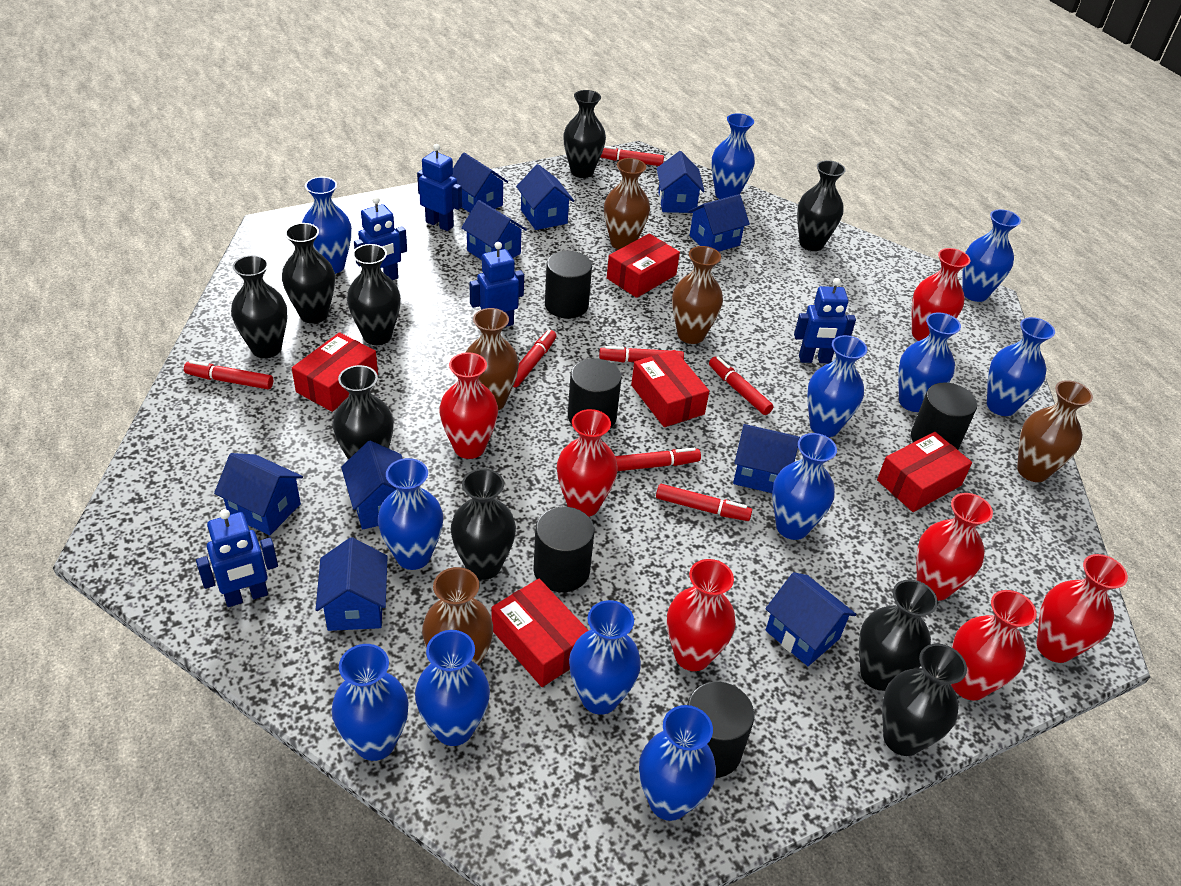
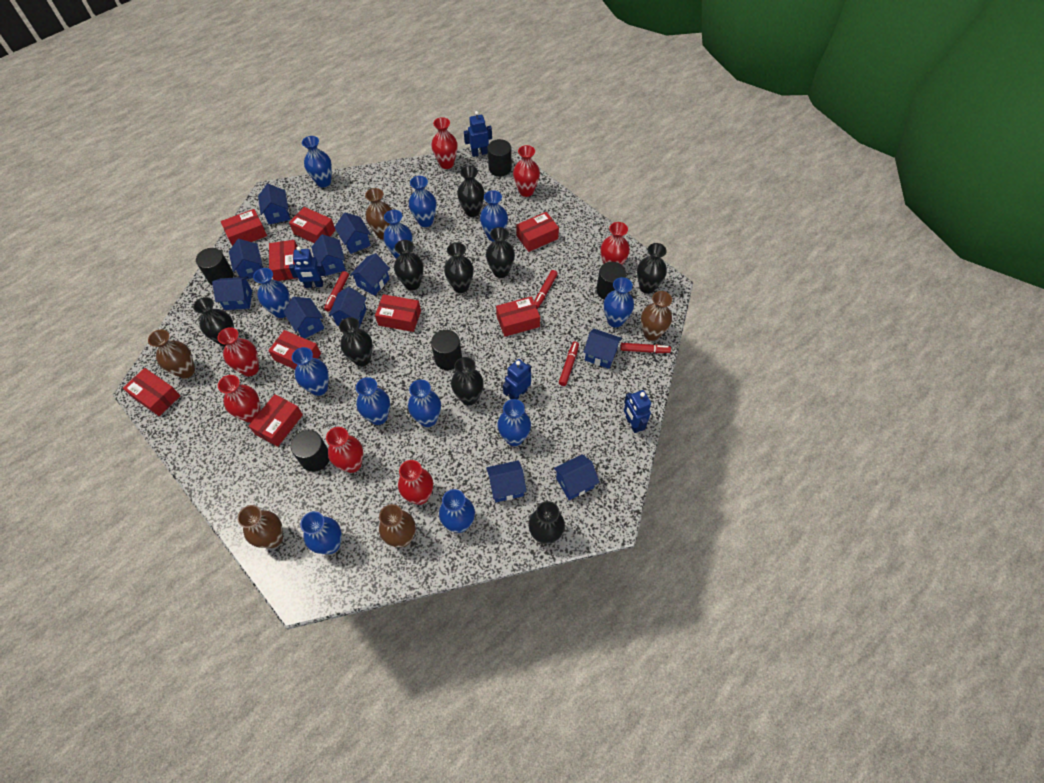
blue house: [214,453,303,535] [316,537,388,631] [341,441,403,529] [452,152,508,213] [461,200,527,260] [516,164,574,230] [657,151,705,213] [688,194,750,252] [733,424,800,493] [765,572,856,666] = 10 -> [212,277,252,310] [229,239,263,280] [258,184,290,224] [284,296,324,338] [311,234,346,276] [329,287,366,329] [335,212,371,254] [350,253,390,296] [486,460,527,502] [554,454,599,500] [583,329,622,369] = 11
blue robot: [196,509,278,607] [354,197,407,280] [417,144,462,231] [469,242,524,327] [794,278,856,363] = 5 -> [289,246,325,288] [464,111,492,157] [503,359,531,399] [624,390,651,433] = 4
red box: [292,332,378,412] [492,579,589,687] [607,233,680,298] [631,350,709,427] [877,432,972,512] = 5 -> [123,368,180,416] [221,209,267,246] [249,394,303,447] [268,330,321,369] [269,240,297,281] [289,207,336,243] [375,294,421,332] [496,296,540,337] [516,212,559,252] = 9
red marker: [184,360,273,389] [513,330,556,387] [599,346,684,362] [600,146,664,166] [615,448,701,471] [656,484,752,521] [709,356,773,415] = 7 -> [324,271,349,311] [534,270,558,308] [559,342,579,386] [620,343,671,353] = 4

